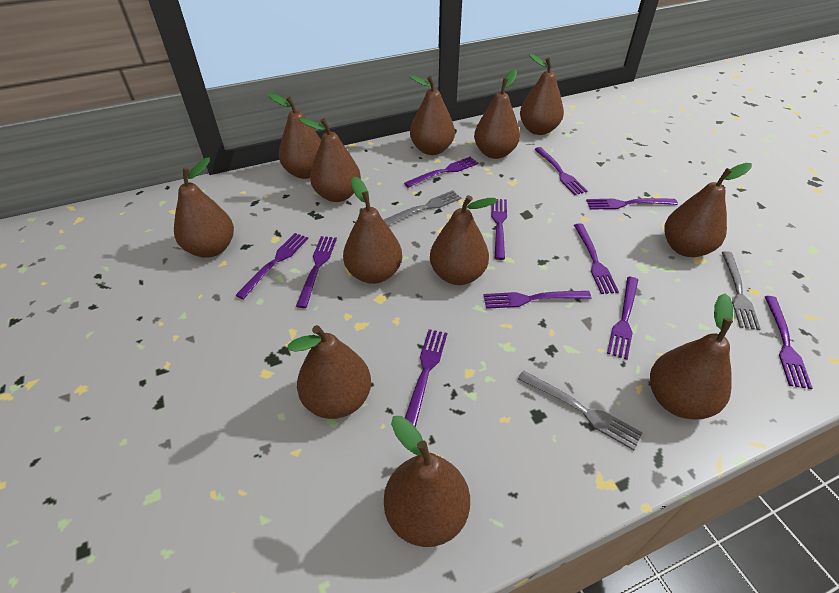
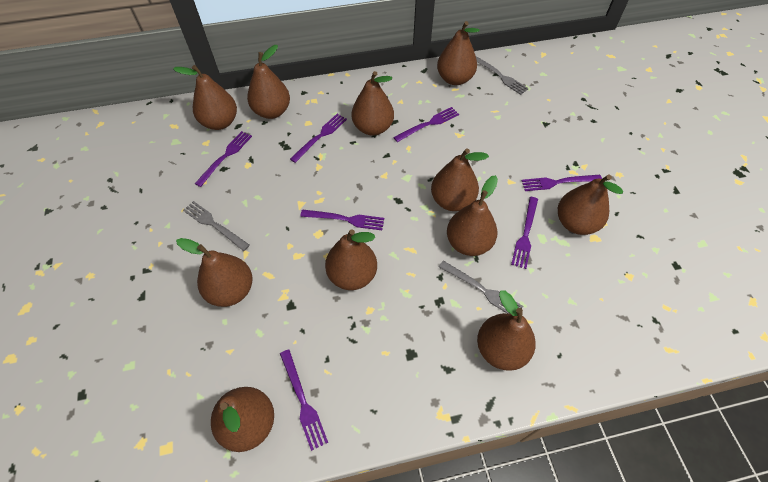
brown pear: [174,158,234,258] [268,93,321,179] [288,325,371,419] [299,118,361,202] [343,177,402,284] [384,416,470,547] [409,75,455,155] [430,195,497,285] [474,70,520,159] [520,54,564,135] [650,293,733,420] [664,163,752,257] = 12 -> [173,65,237,130] [176,238,253,307] [211,387,274,452] [247,45,290,119] [325,230,377,290] [351,71,394,136] [431,148,489,211] [437,21,480,85] [447,175,498,256] [477,290,536,371] [558,174,623,235] = 11
purple fork: [235,233,308,299] [296,236,337,308] [404,157,478,188] [405,329,447,428] [483,291,592,309] [491,199,507,260] [534,147,587,195] [574,224,619,294] [586,198,678,210] [607,277,638,360] [765,296,812,389] = 11 -> [195,131,252,187] [280,349,328,451] [290,114,347,163] [300,209,384,230] [393,107,459,142] [511,197,538,269] [521,175,602,191] = 7

